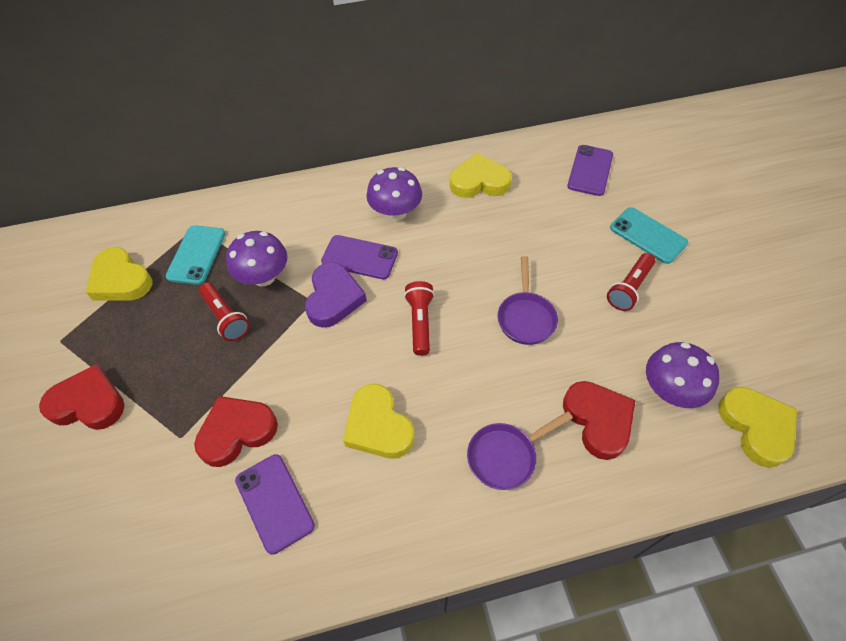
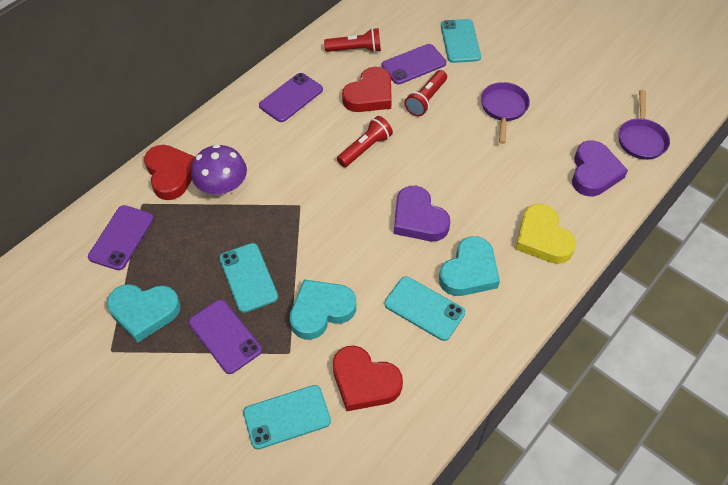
purple heart: [305,262,367,328] = 1 -> [394,186,450,241] [572,140,628,196] = 2
purple mushroom: [226,231,287,286] [366,167,422,221] [646,342,720,408] = 3 -> [191,144,247,197] = 1
purple phone: [235,454,315,555] [321,235,398,279] [567,145,613,196] = 3 -> [88,205,154,270] [189,300,262,374] [259,73,323,122] [382,44,446,84] = 4
turquoise heart: none = 0 -> [107,284,180,343] [290,279,356,340] [439,236,500,296] = 3
turquoise phone: [166,225,225,285] [610,207,688,264] = 2 -> [219,243,278,313] [243,385,331,449] [384,276,465,341] [441,19,481,63] = 4
yellow heart: [86,247,152,301] [343,384,414,458] [450,153,512,198] [718,387,797,468] = 4 -> [516,204,576,264] = 1

